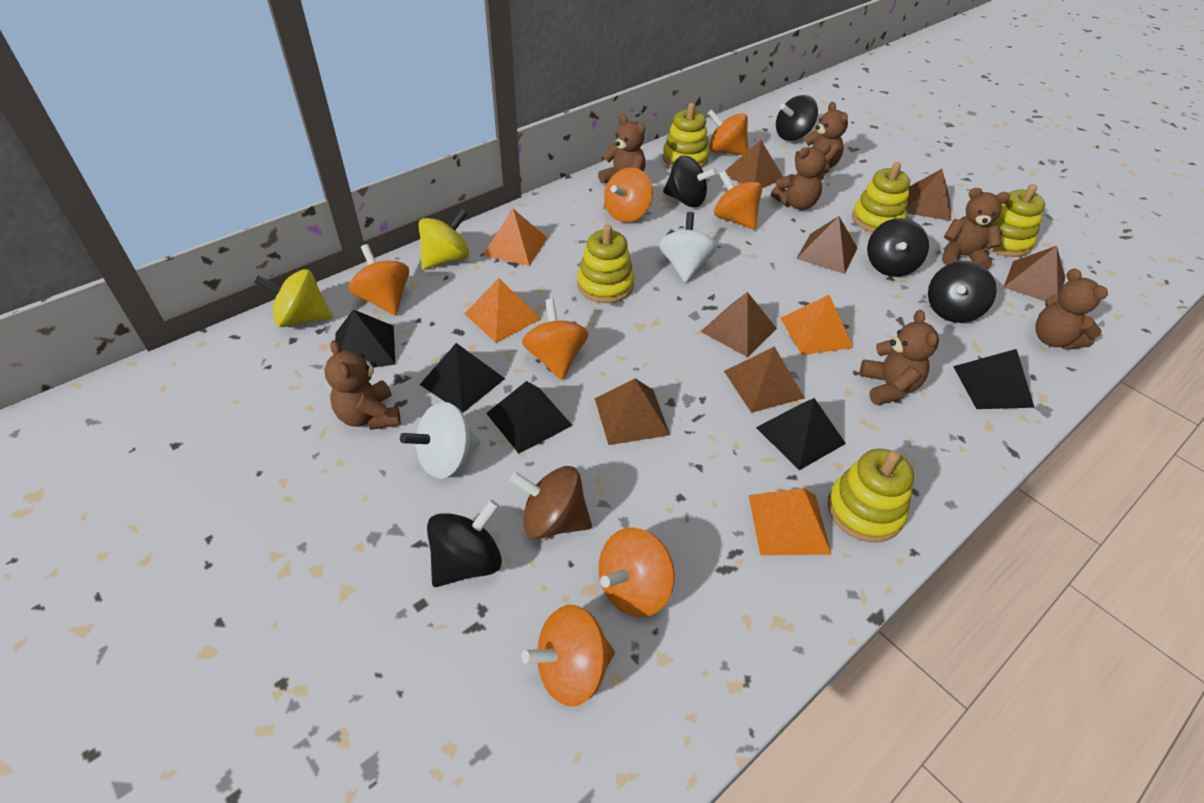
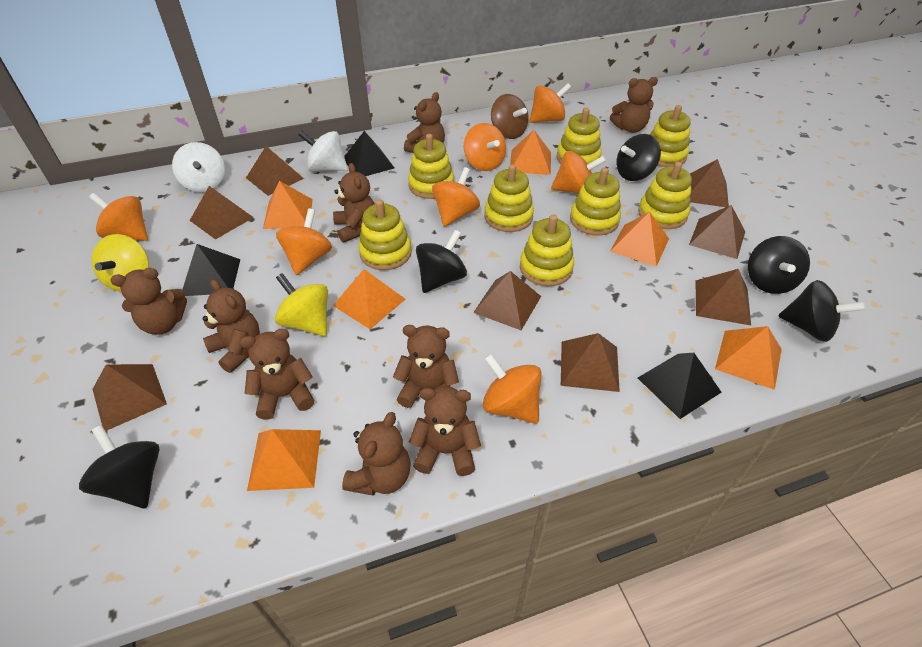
black pyramid: [335,309,396,367] [420,343,505,413] [486,381,573,454] [756,398,846,470] [953,349,1035,409] = 5 -> [182,244,240,296] [344,131,394,176] [638,353,721,419] = 3
brown pyramid: [595,378,670,445] [700,292,777,357] [724,346,804,413] [725,140,783,188] [796,216,857,274] [906,169,951,221] [1004,246,1065,302] = 7 -> [93,364,167,431] [190,186,254,240] [246,146,304,196] [473,271,541,330] [561,333,620,392] [689,205,745,259] [690,159,729,207] [695,269,751,325] = 8
brown teddy bear: [324,340,401,430] [598,114,646,184] [771,144,831,210] [795,102,848,174] [860,310,939,405] [942,188,1010,269] [1035,268,1108,350] = 7 -> [111,268,187,335] [203,279,260,373] [240,329,314,420] [333,163,375,243] [342,412,411,496] [393,325,459,408] [404,92,445,153] [409,386,481,476] [610,77,658,133] = 9
orange pyramid: [465,278,541,343] [483,209,547,266] [749,488,832,555] [781,295,854,355] = 4 -> [247,429,321,491] [263,181,313,229] [333,269,405,329] [510,130,551,175] [610,212,669,267] [715,326,782,390] = 6
yellow stacking toy: [577,225,634,303] [663,103,709,168] [827,449,914,542] [852,162,910,233] [985,184,1045,257] = 5 -> [358,200,412,270] [408,134,454,199] [485,164,534,232] [520,215,574,286] [557,108,602,164] [570,167,621,236] [638,162,692,229] [650,105,691,167] = 8

